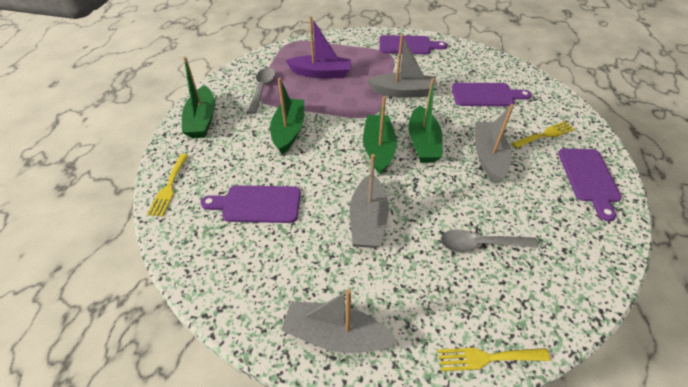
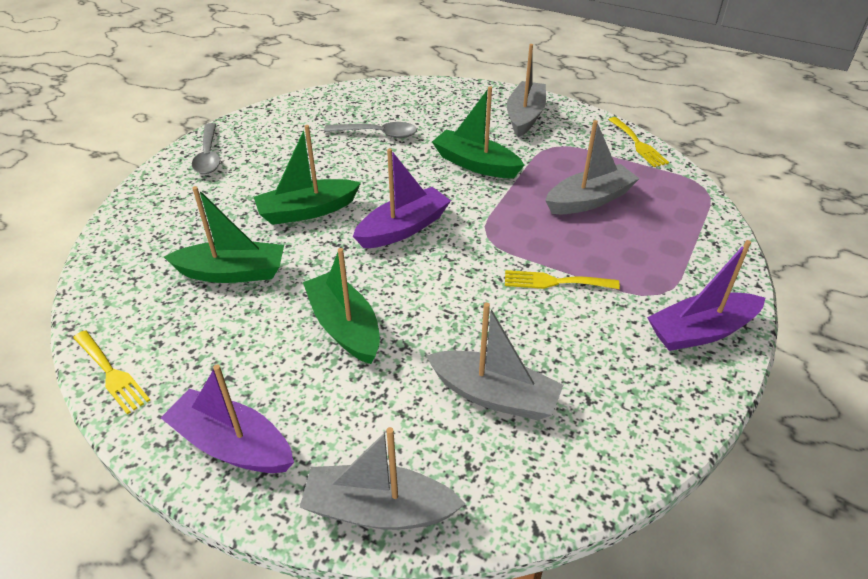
purple boat: [285,16,351,78] = 1 -> [161,365,294,473] [353,148,451,248] [647,240,765,351] = 3
purple cutting board: [200,185,301,223] [379,35,447,54] [452,83,531,106] [558,148,622,221] = 4 -> none = 0

